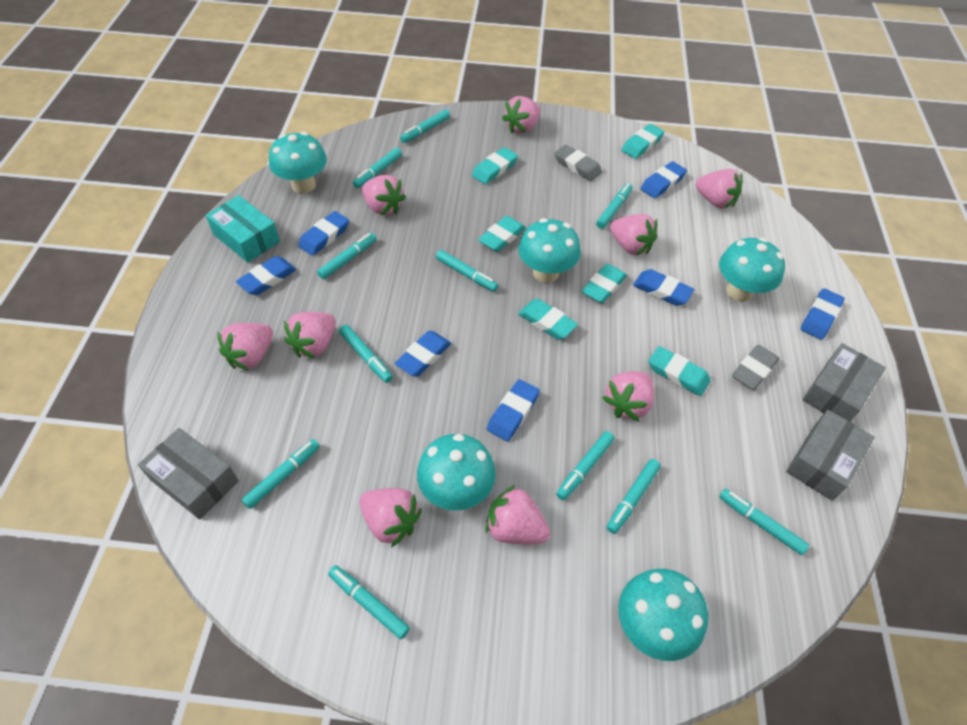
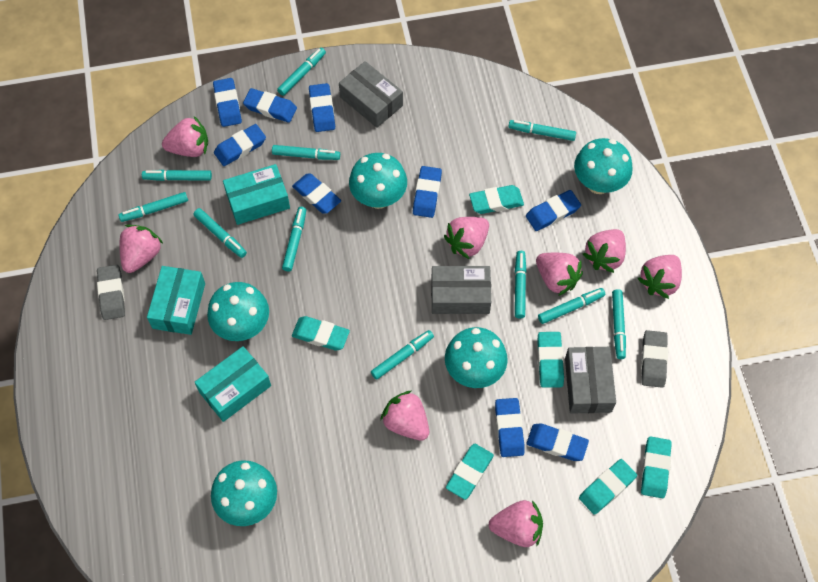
blue eraser: [236,256,296,295] [298,211,349,256] [395,331,451,377] [487,379,540,441] [633,269,695,306] [640,161,687,198] [801,288,844,340] = 7 -> [213,78,242,127] [214,124,266,166] [243,88,297,123] [292,173,341,214] [309,83,335,132] [413,166,442,218] [495,398,525,457] [526,190,581,231] [527,424,589,461] = 9
pink strawberry: [218,323,273,371] [284,312,336,359] [359,488,422,547] [362,175,406,215] [485,485,550,544] [502,96,540,134] [602,371,654,421] [610,214,657,255] [695,169,743,209] = 9 -> [119,225,163,273] [162,116,208,157] [380,391,429,440] [444,217,489,259] [489,500,543,547] [536,253,583,296] [583,229,626,273] [637,255,682,299] = 8
turquoise box: [206,195,280,263] = 1 -> [147,266,205,335] [195,346,271,422] [223,164,290,225] = 3

